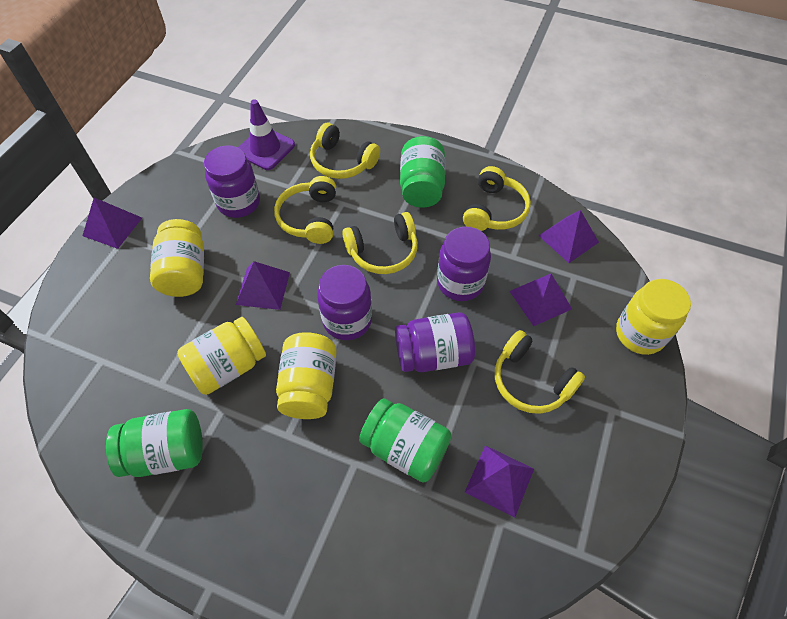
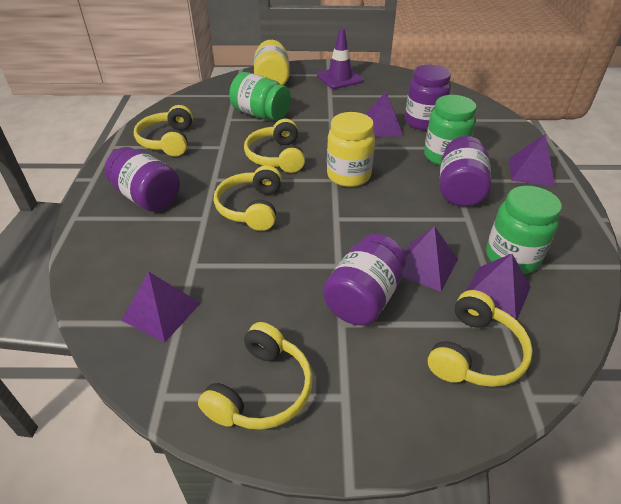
yellow jar: [150,219,204,297] [177,317,266,395] [276,332,337,419] [616,279,691,355] = 4 -> [254,40,290,85] [327,112,375,187] = 2

